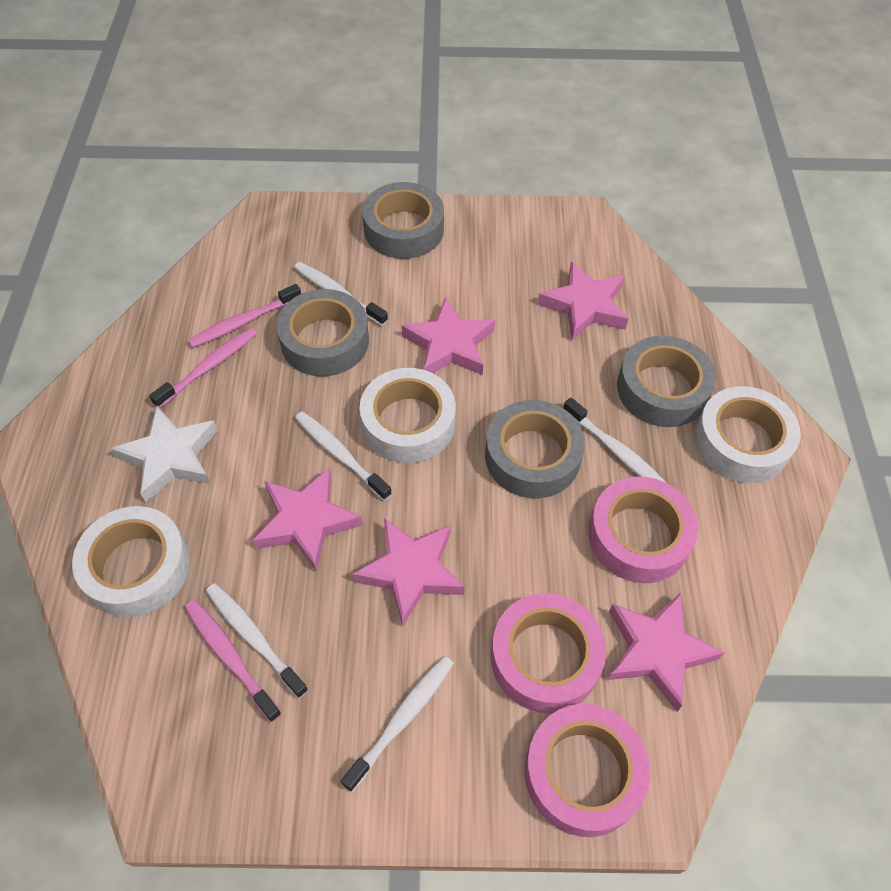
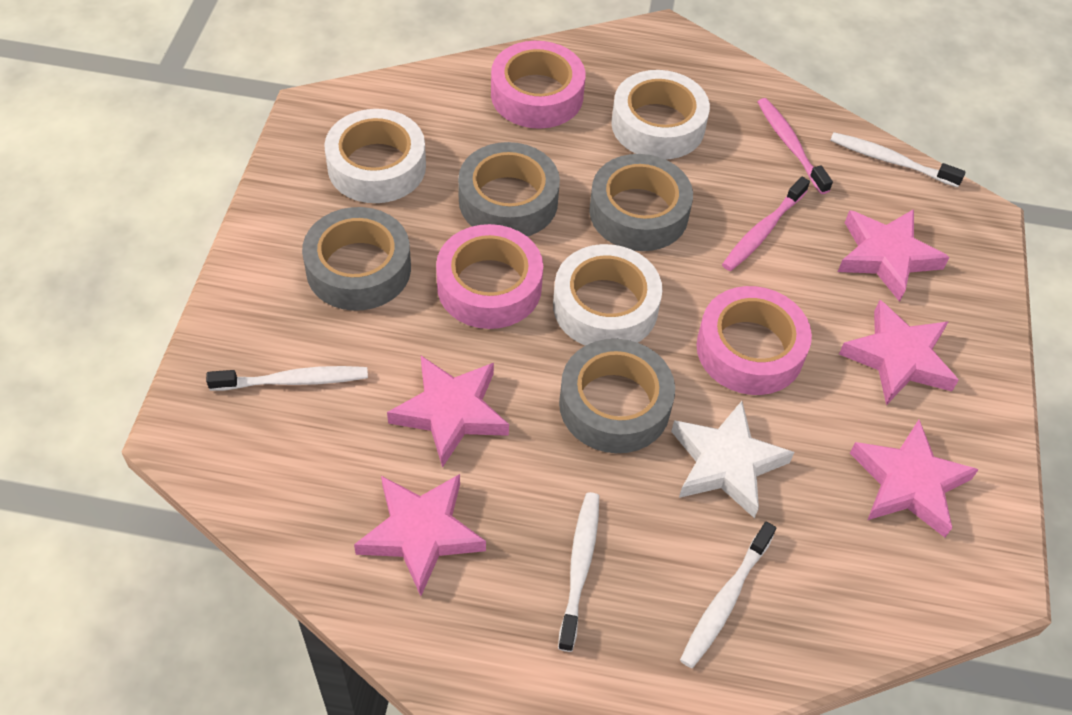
pink toothbrush: [149,328,257,408] [184,600,281,722] [188,284,301,348] = 3 -> [722,177,810,271] [758,98,833,194] = 2
white toothbrush: [206,583,308,699] [294,262,388,326] [295,411,392,501] [341,656,454,792] [563,397,666,483] = 5 -> [206,366,368,391] [558,492,599,652] [680,522,776,668] [830,132,966,187] = 4

